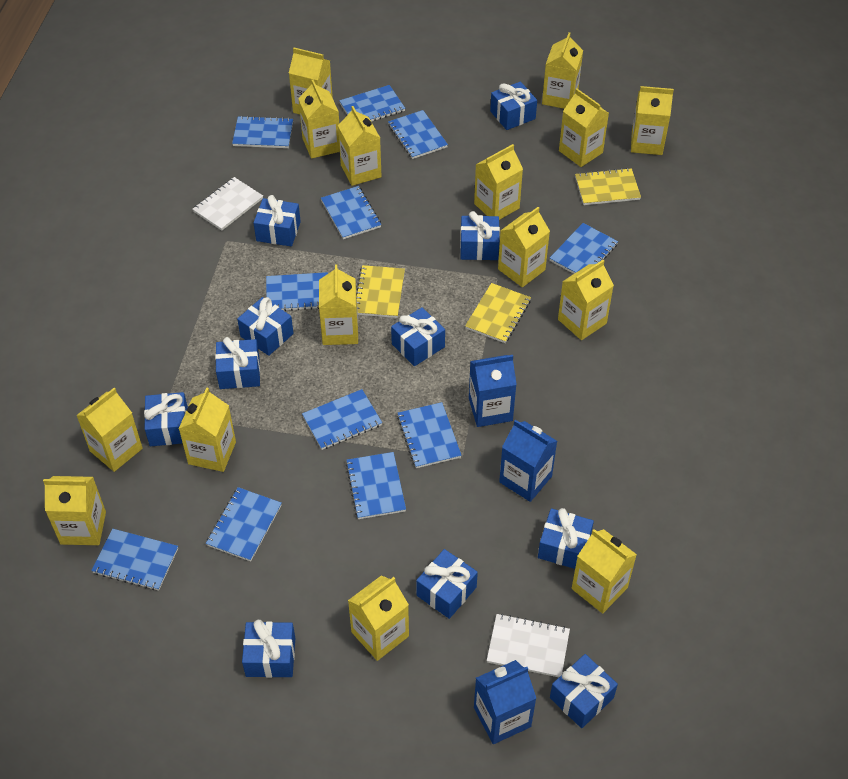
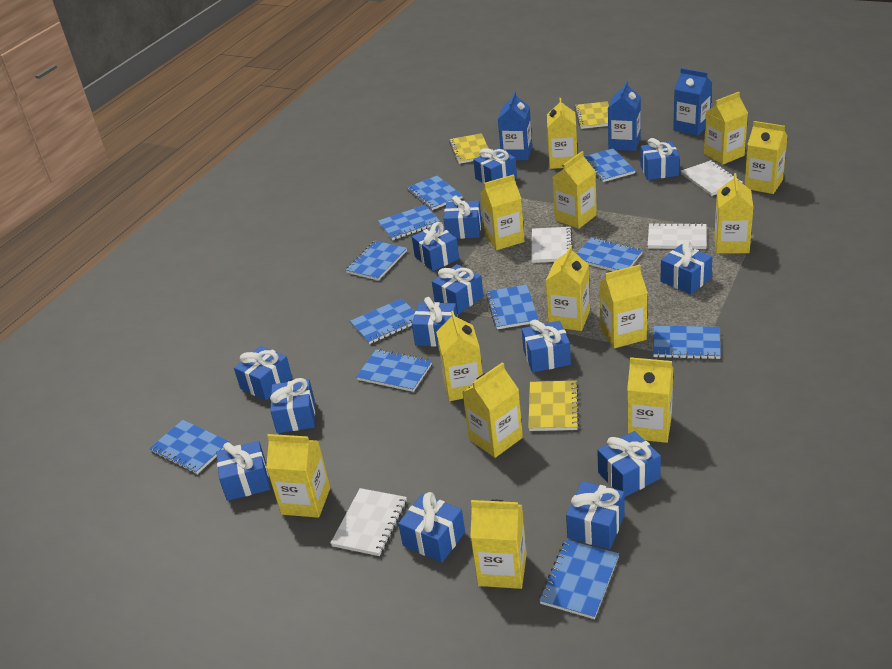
blue gift: [144,392,188,446] [215,337,260,389] [237,297,294,356] [242,620,295,678] [253,195,301,247] [391,307,445,366] [416,549,478,619] [460,211,500,260] [490,82,537,130] [538,508,594,569] [550,654,618,728] = 11 -> [216,441,270,501] [234,346,292,400] [270,378,315,433] [398,492,465,563] [412,222,459,271] [412,297,458,347] [432,264,483,314] [444,196,482,239] [473,148,517,184] [522,320,571,373] [566,481,625,549] [597,431,661,497] [641,138,679,180] [660,241,712,294] = 14
white notebook: [193,177,263,231] [487,614,570,677] = 2 -> [330,488,407,556] [531,227,573,263] [648,223,707,249] [681,160,743,196] = 4
yellow carton: [43,476,106,545] [76,388,143,472] [179,387,236,472] [289,48,333,114] [298,80,340,159] [319,265,358,345] [338,106,382,186] [348,576,409,661] [474,144,523,220] [498,207,550,287] [542,32,583,109] [558,260,614,340] [559,88,609,167] [572,529,637,613] [631,86,674,155] = 15 -> [266,434,330,518] [436,311,483,401] [462,362,523,458] [470,500,527,589] [481,175,525,250] [546,245,590,331] [547,98,577,169] [553,151,597,229] [599,265,648,348] [627,357,674,443] [704,92,748,165] [714,173,754,254] [744,121,788,194] = 13

